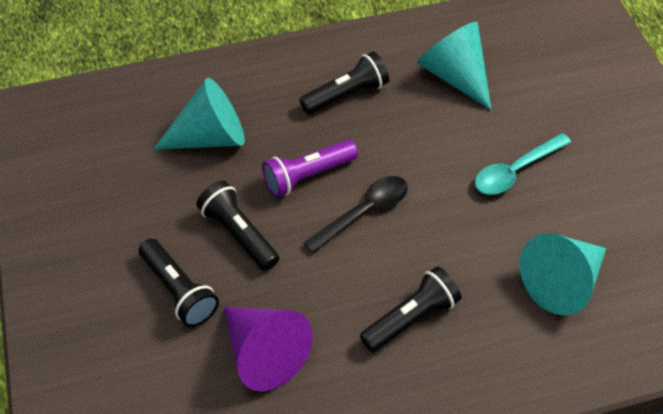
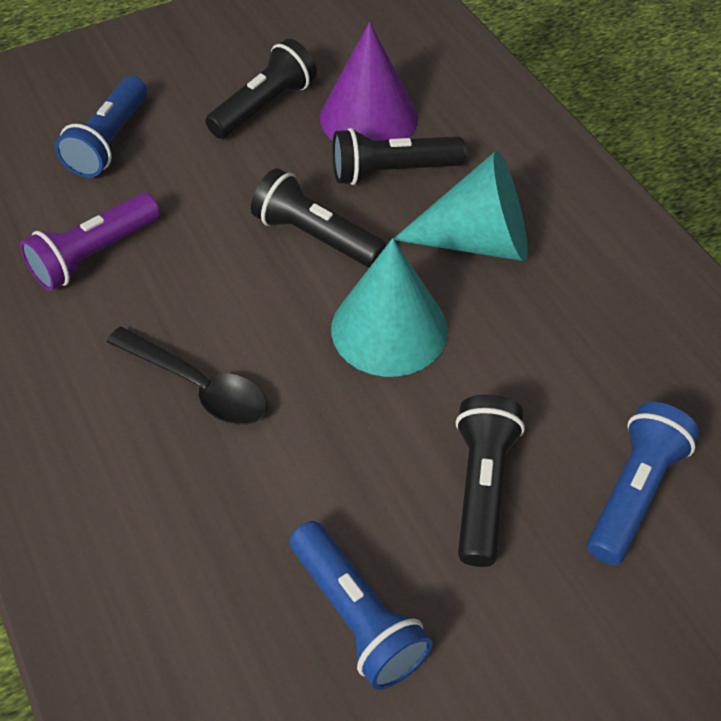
blue flashlight: none = 0 -> [55,76,147,178] [290,521,433,690] [587,402,699,565] = 3
turquoise cone: [153,78,245,150] [417,22,492,110] [520,233,606,315] = 3 -> [331,238,448,377] [393,150,528,261] = 2
turquoise spoon: [475,133,571,195] = 1 -> none = 0

